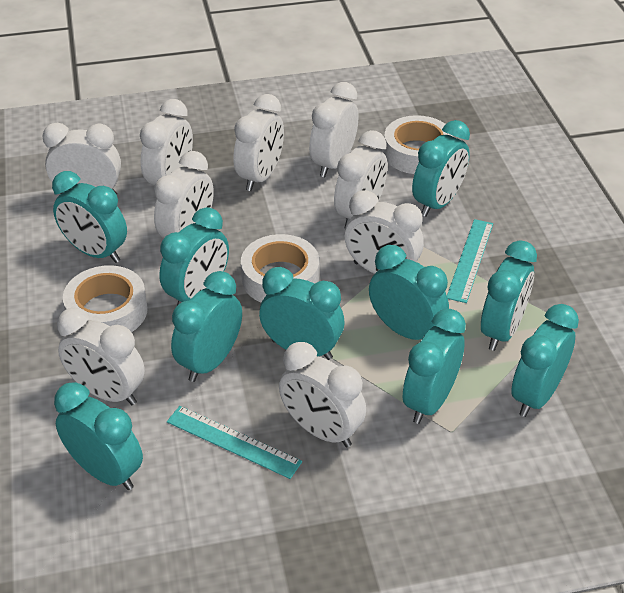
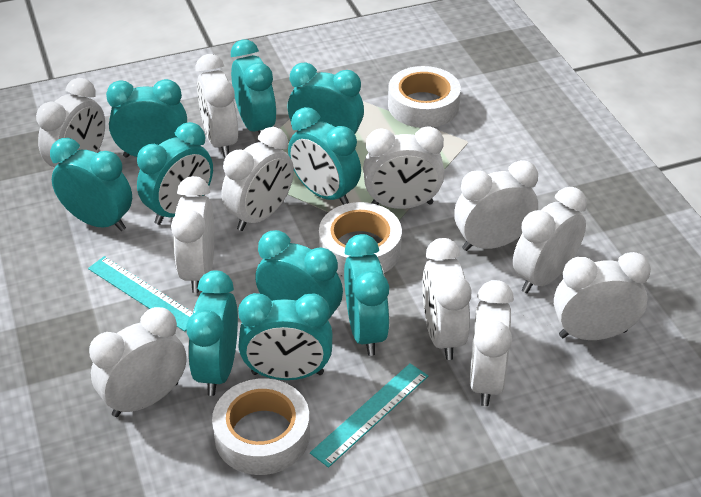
white clock: [43,123,121,194] [57,307,145,405] [140,99,193,185] [154,151,214,238] [233,94,284,191] [279,342,366,447] [309,82,358,178] [334,130,387,228] [345,190,424,274] = 9 -> [36,78,105,167] [89,307,186,417] [171,176,214,293] [195,54,238,158] [222,127,294,231] [363,126,444,209] [422,238,471,360] [454,160,538,251] [470,280,514,406] [513,187,587,293] [554,252,651,340] = 11

